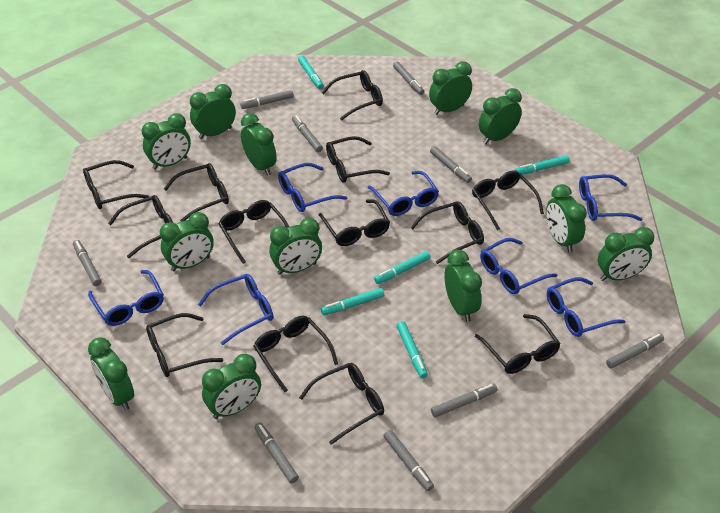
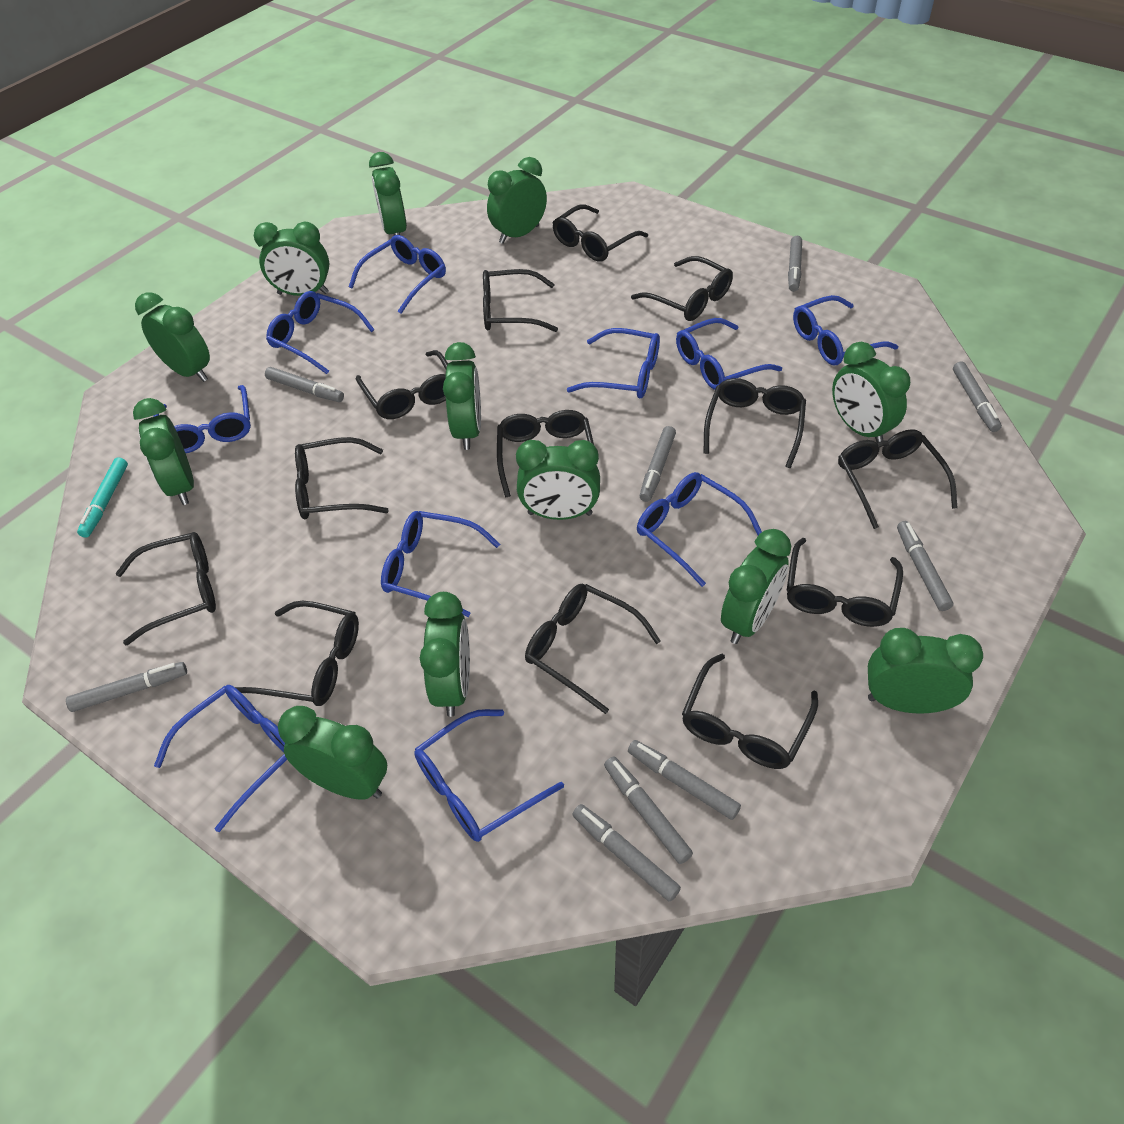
blue glasses: [88,270,164,326] [198,274,273,345] [278,163,347,212] [367,171,439,216] [480,238,557,294] [547,277,625,337] [579,174,642,221] = 7 -> [153,385,251,453] [154,685,287,832] [266,291,375,374] [349,235,446,314] [381,511,500,617] [414,709,564,842] [567,328,660,398] [637,472,762,587] [676,318,782,390] [793,295,898,366] = 10
turquoise marker: [298,55,324,89] [321,288,384,315] [374,251,431,284] [396,321,428,378] [515,155,570,175] = 5 -> [77,457,128,538] = 1

